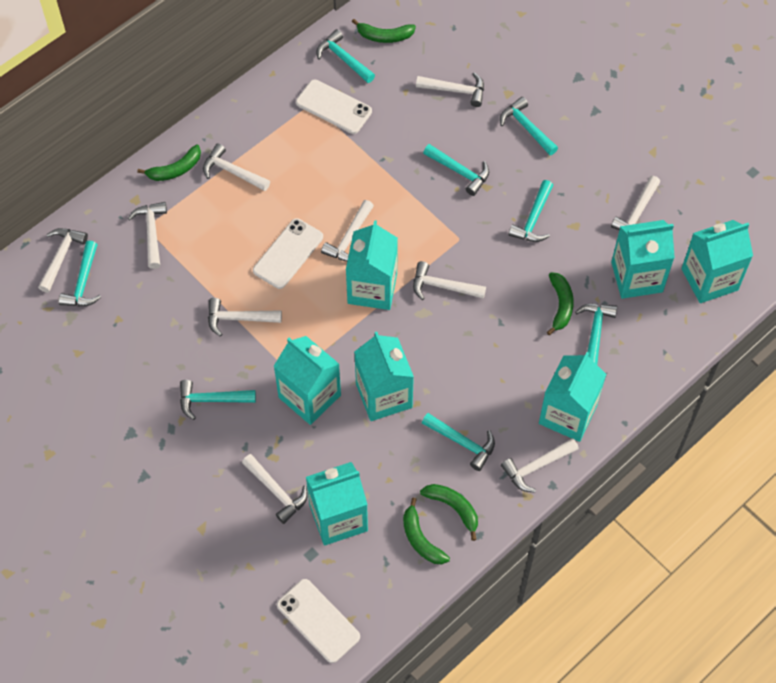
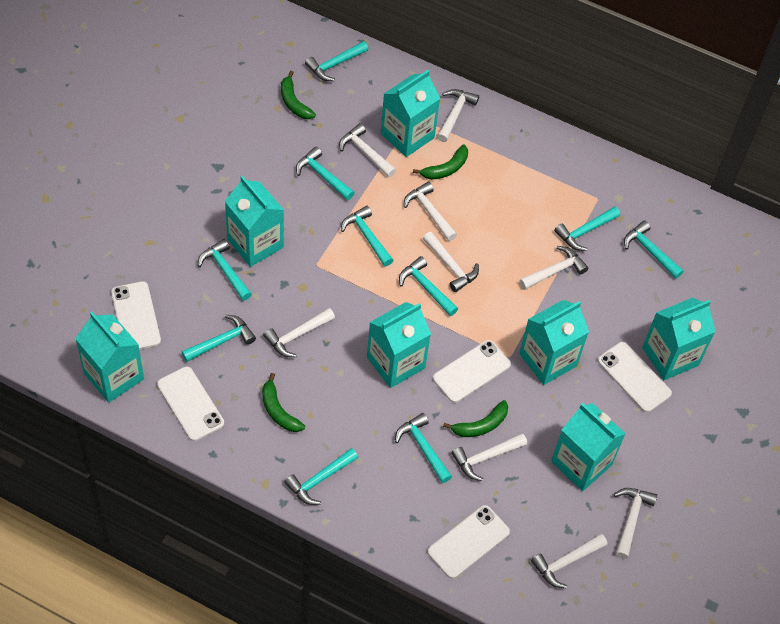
green banana: [137,145,201,181] [352,19,416,43] [403,498,450,564] [420,484,478,541] [547,272,574,335] = 5 -> [262,373,305,432] [281,71,316,119] [413,145,468,180] [443,400,508,437] = 4
turquoise hammer: [59,241,101,306] [180,380,256,420] [316,29,375,83] [422,413,495,471] [423,144,489,196] [500,97,558,155] [508,180,553,242] [575,304,617,364] = 8 -> [182,315,256,362] [198,239,252,301] [284,448,358,505] [296,147,355,200] [305,41,368,81] [341,206,393,266] [395,413,452,483] [399,256,458,316] [554,206,620,251] [624,221,684,279] = 10
white hammer: [38,228,88,293] [128,202,167,269] [203,144,270,191] [208,298,282,337] [242,454,308,524] [321,200,374,262] [413,261,486,300] [416,72,484,107] [501,438,579,493] [611,176,660,230] = 10 -> [263,308,335,357] [339,123,396,177] [404,182,457,241] [423,232,479,292] [437,89,479,142] [451,433,527,481] [519,246,588,290] [531,534,607,588] [614,488,657,559] = 9
white phone: [253,218,323,289] [277,579,360,663] [296,79,372,134] = 3 -> [111,281,161,350] [157,367,224,441] [428,505,510,578] [433,340,511,403] [598,342,672,412] = 5

